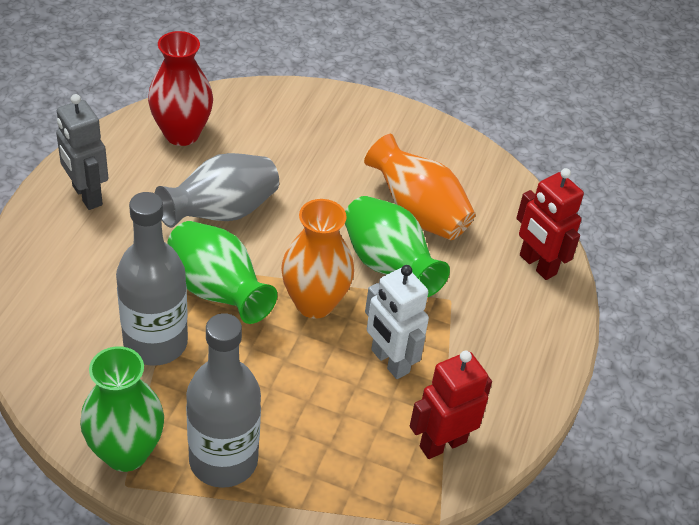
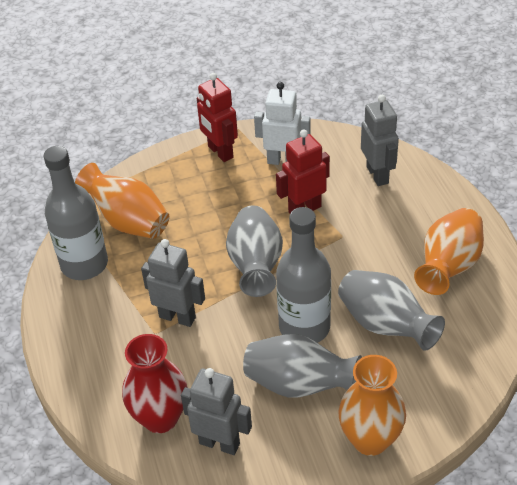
green vase: [80,346,164,472] [167,221,277,324] [345,196,450,297] = 3 -> none = 0
grey robot: [56,94,108,210] = 1 -> [141,239,205,327] [181,368,252,455] [361,95,399,186] = 3
grey vase: [155,153,279,228] = 1 -> [226,206,283,297] [243,334,362,397] [338,270,445,351] = 3
orange vase: [281,199,354,319] [364,134,475,240] = 2 -> [75,163,169,239] [338,355,406,456] [414,208,484,295] = 3

